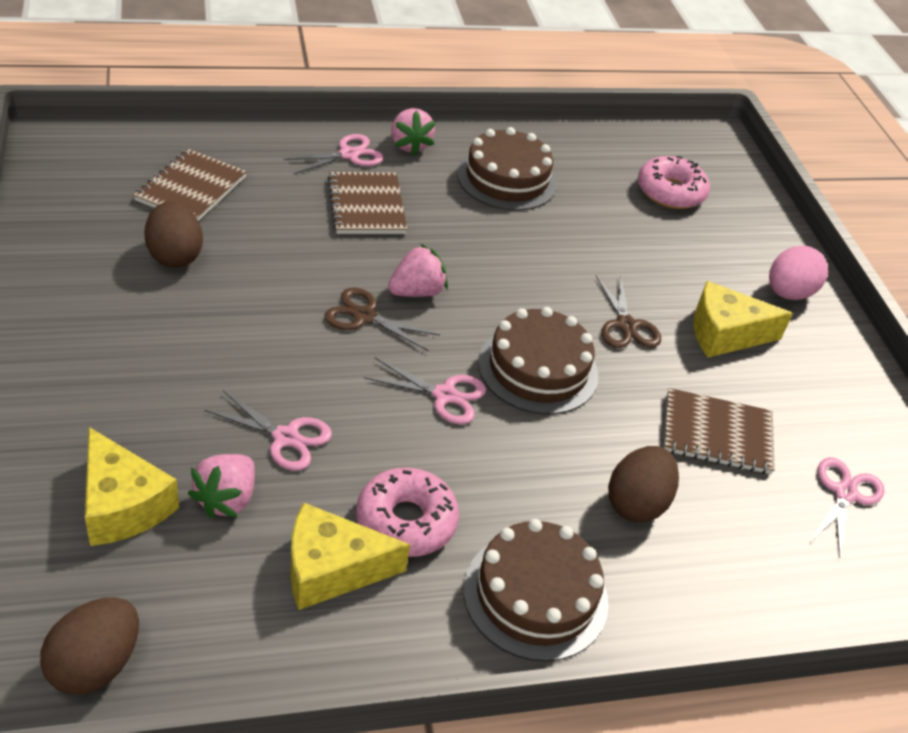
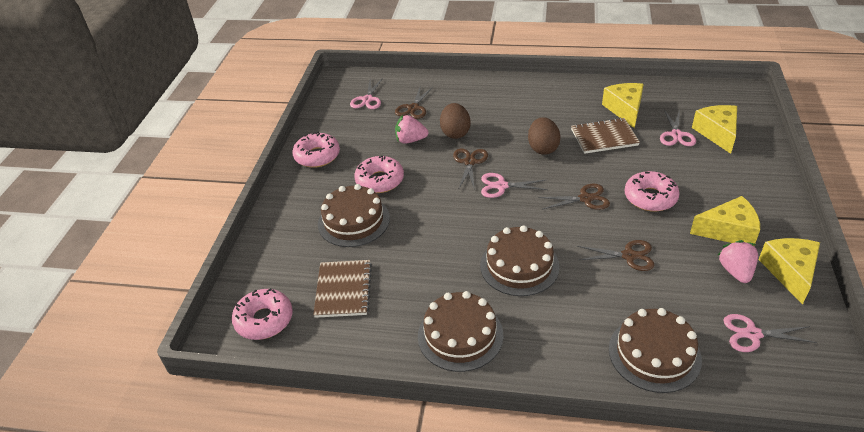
brown cake: [457,127,557,211] [463,519,608,662] [478,307,598,414] = 3 -> [318,184,390,247] [418,291,503,372] [480,225,560,296] [609,308,702,393] = 4
brown egg: [40,597,139,695] [144,201,203,268] [608,446,679,522] = 3 -> [440,103,471,139] [528,117,561,155] = 2
brown notebook: [134,149,247,221] [327,172,407,234] [664,388,775,474] = 3 -> [313,260,372,318] [571,117,640,154] = 2
brown scissors: [324,288,440,351] [596,274,661,348] = 2 -> [395,87,433,119] [453,149,488,190] [538,184,610,210] [577,240,654,271] = 4
pink donut: [356,468,459,557] [638,156,710,209] = 2 -> [232,288,293,340] [292,131,340,168] [354,156,404,193] [624,171,680,212] = 4
pink egg: [769,245,828,300] = 1 -> none = 0
pink strawberry: [188,454,255,518] [388,244,448,297] [391,108,436,156] = 3 -> [395,115,429,144] [718,240,758,283] = 2
yellow cheese: [85,427,179,546] [290,503,410,610] [694,281,793,358] = 3 -> [602,83,644,128] [690,196,760,246] [692,105,737,154] [758,238,820,305] = 4

